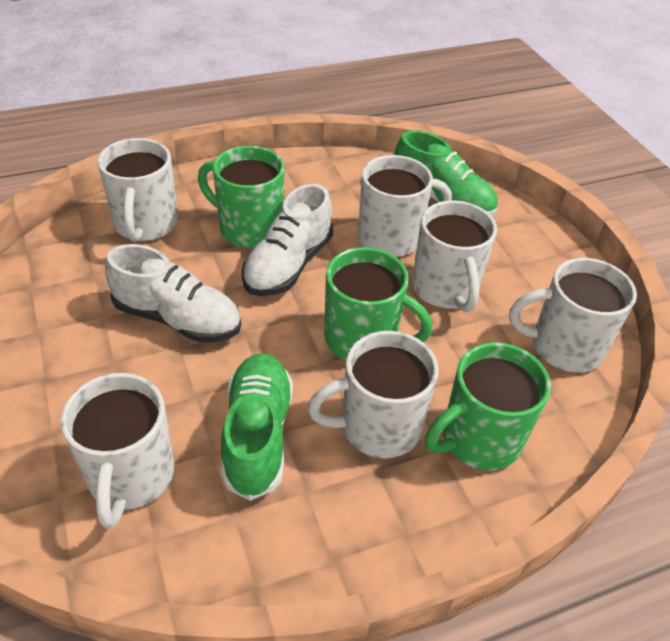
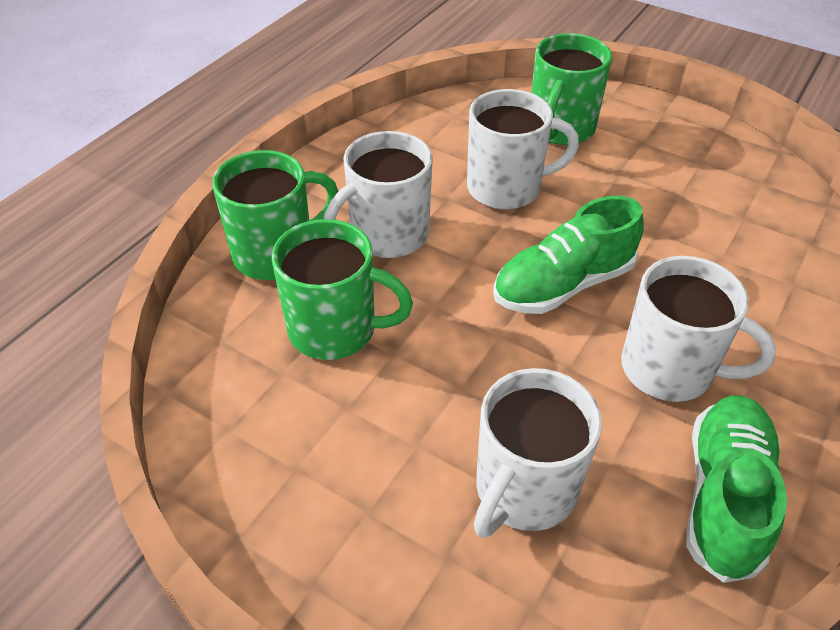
white mug: [61,373,175,529] [97,138,178,242] [308,331,438,458] [358,155,452,257] [412,200,497,312] [509,258,637,372] = 6 -> [324,131,433,258] [467,89,579,209] [474,368,602,538] [621,256,776,402] = 4
white shoe: [105,244,241,343] [242,184,333,296] = 2 -> none = 0

